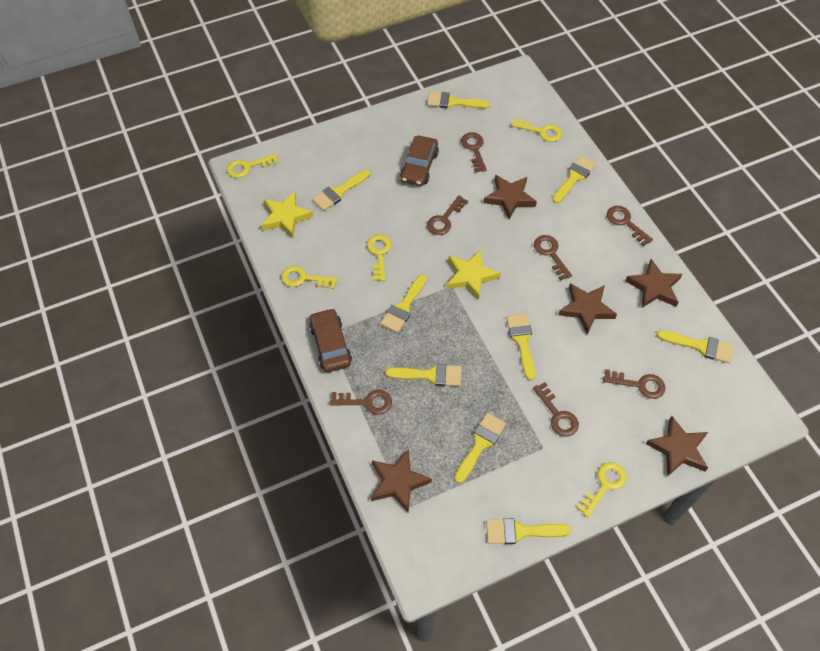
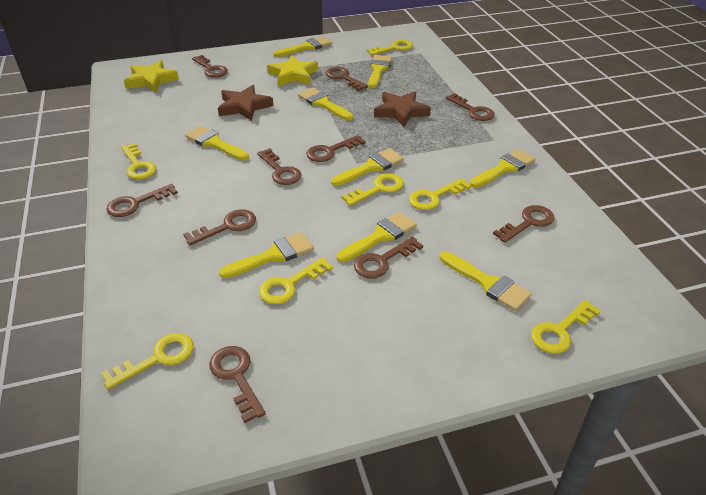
brown car: [309,308,352,372] [400,136,439,186] = 2 -> none = 0
brown key: [330,390,392,415] [427,195,468,235] [461,132,487,172] [533,382,579,437] [534,235,572,281] [603,369,666,399] [607,206,653,246] = 7 -> [106,184,178,217] [183,209,256,245] [192,55,228,78] [209,346,266,423] [257,148,302,185] [306,135,365,162] [326,67,368,91] [354,237,423,279] [446,93,495,121] [493,205,554,243] = 10
brown star: [371,449,432,513] [484,175,537,219] [558,283,617,334] [625,259,682,308] [646,416,708,477] = 5 -> [218,85,274,121] [374,91,431,127] = 2
yellow key: [227,153,279,178] [281,266,338,289] [367,234,391,281] [511,118,562,142] [577,462,627,518] = 5 -> [101,333,193,390] [121,143,156,179] [259,257,333,304] [341,173,404,206] [367,39,413,56] [409,178,471,210] [531,300,601,354] = 7

